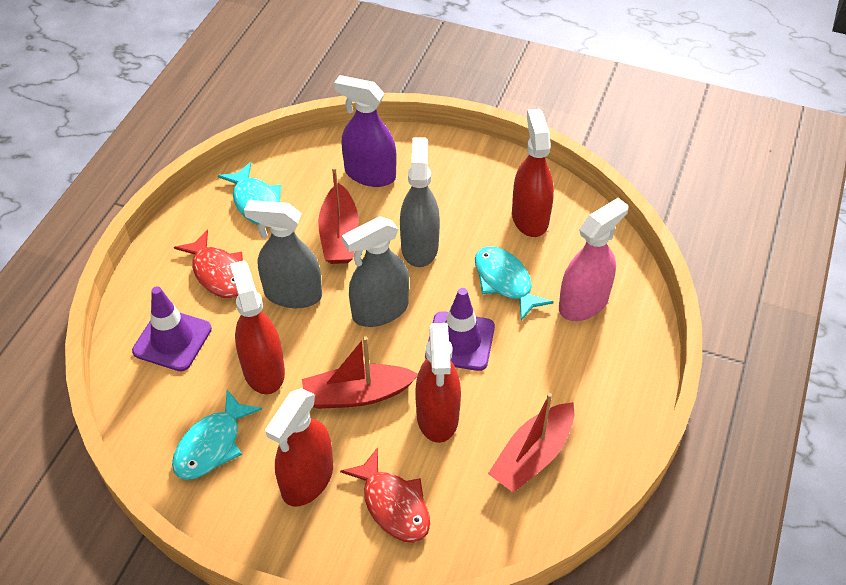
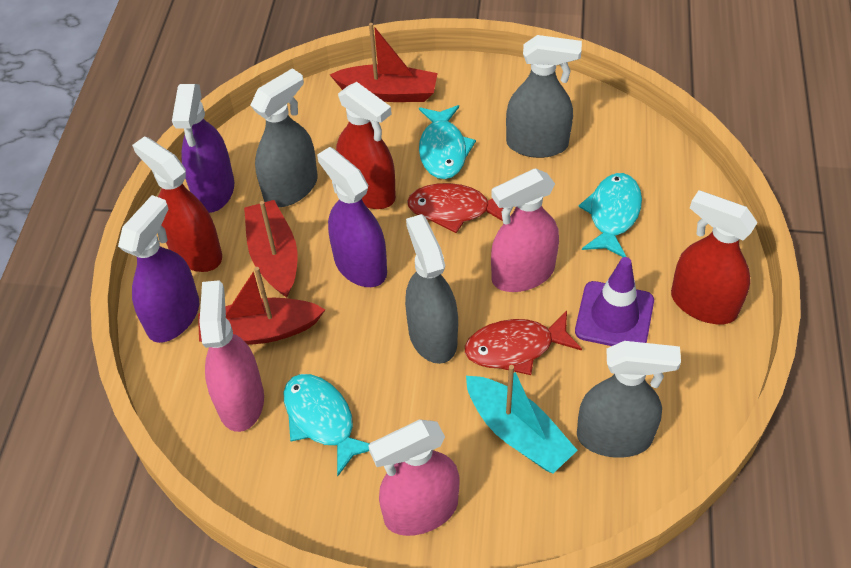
grey spray bottle: [244,200,322,308] [342,216,409,327] [400,137,440,267] = 3 -> [250,68,318,207] [405,214,458,364] [506,35,582,158] [577,341,681,458] = 4
pink spray bottle: [559,198,628,321] = 1 -> [199,280,264,432] [368,420,460,536] [491,168,559,292] = 3
purple spray bottle: [334,75,397,187] = 1 -> [118,195,199,343] [172,84,234,213] [317,147,387,287] = 3
purple traffic cone: [132,286,212,371] [425,288,495,371] = 2 -> [575,257,654,346] = 1
red spray bottle: [230,260,285,394] [265,388,333,506] [415,323,461,443] [512,109,554,237] = 4 -> [132,136,222,272] [336,82,396,209] [671,190,758,324] = 3
turquoise boat: none = 0 -> [466,365,578,474] = 1

